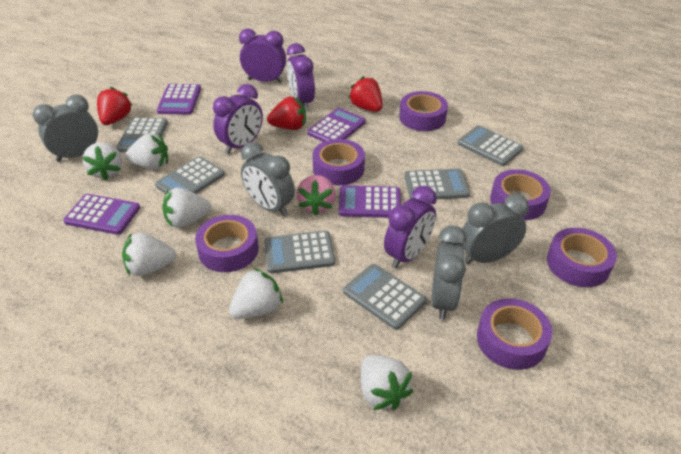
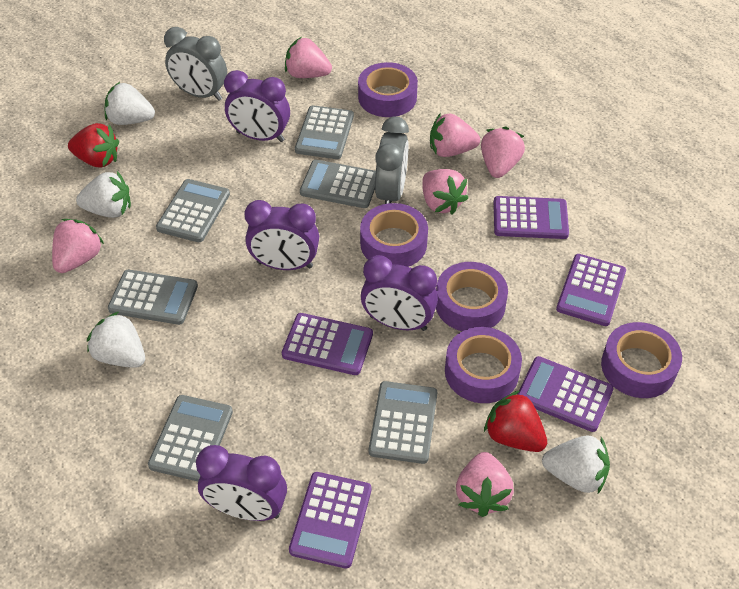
grey clock: [33,95,98,162] [241,142,295,216] [431,225,467,320] [462,194,529,264] = 4 -> [164,27,227,101] [375,117,409,204] = 2
pink strawberry: [296,175,336,216] = 1 -> [52,219,104,273] [285,37,332,78] [422,169,468,215] [430,113,480,157] [456,452,514,517] [481,127,525,178] = 6
purple calculator: [63,194,140,235] [157,84,201,115] [307,108,366,142] [339,185,401,218] = 4 -> [282,313,373,375] [289,472,371,569] [494,196,569,239] [517,356,614,432] [556,254,626,326] = 5
purple tape: [195,215,259,272] [312,139,365,185] [399,91,448,131] [477,298,552,370] [490,169,551,220] [547,228,617,287] = 6 -> [358,62,418,117] [360,203,428,267] [436,262,508,331] [445,327,522,403] [601,322,682,398] = 5
red strawberry: [97,87,133,125] [267,97,306,130] [348,76,383,112] = 3 -> [68,123,119,167] [484,391,547,452] = 2
white strawberry: [82,142,122,180] [122,233,176,276] [125,133,168,169] [162,188,211,228] [229,268,283,319] [361,355,413,410] = 6 -> [76,171,131,218] [87,312,145,368] [105,82,155,125] [542,435,610,493] = 4

